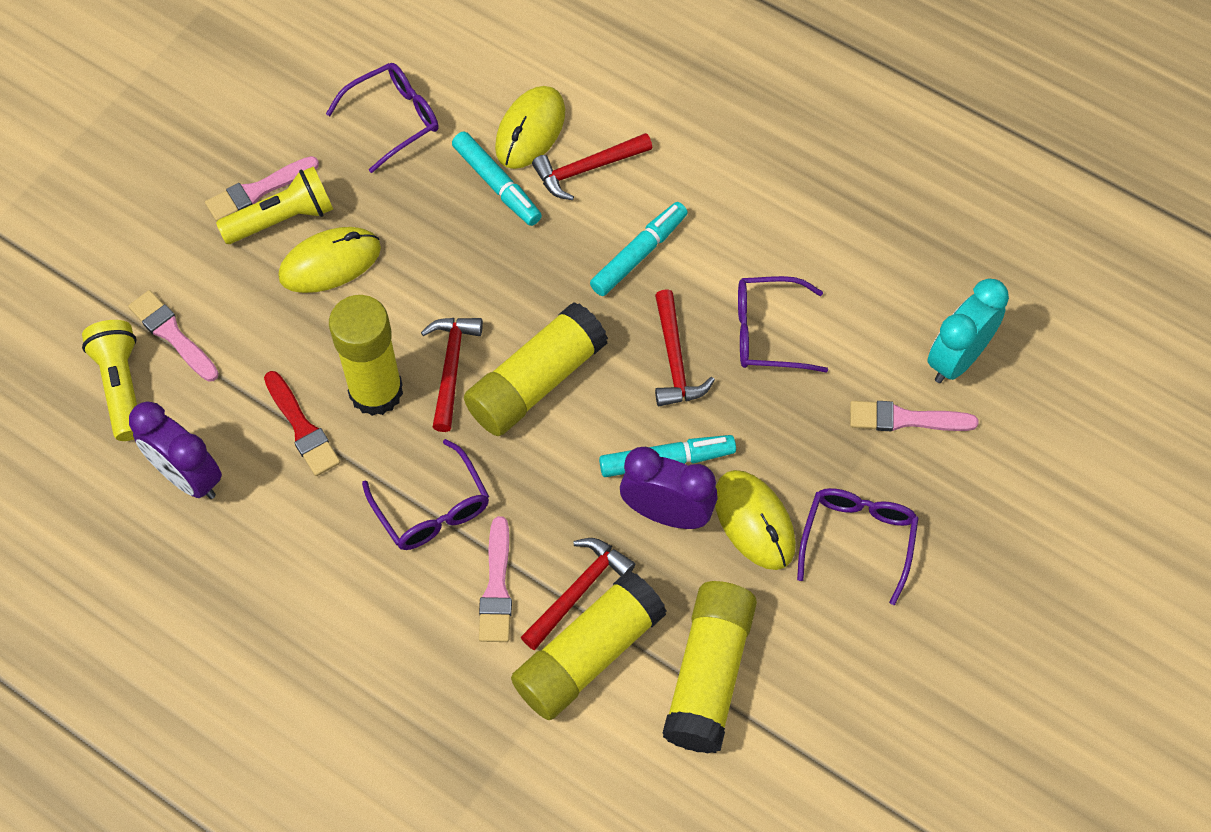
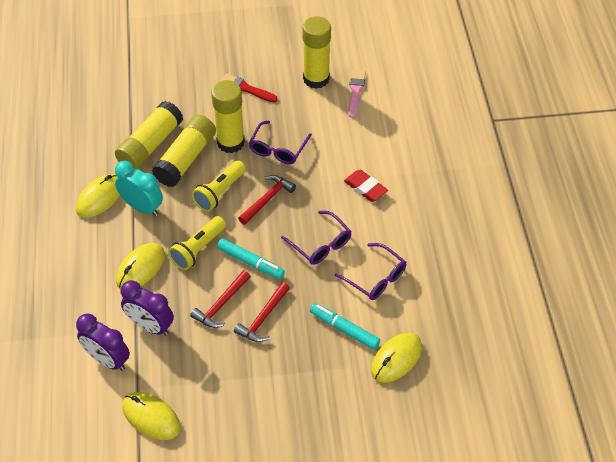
pink brush: [128,290,219,382] [205,156,319,222] [479,516,512,642] [850,401,978,431] = 4 -> [348,70,366,118] = 1
purple glasses: [326,63,439,173] [362,439,489,550] [738,276,828,373] [797,488,918,605] = 4 -> [249,121,312,164] [281,211,352,265] [334,243,406,300] = 3
red eraser: none = 0 -> [344,170,388,202] = 1
red hammer: [421,318,483,432] [521,538,635,650] [532,133,652,200] [655,289,715,406] = 4 -> [190,270,251,328] [234,282,290,342] [238,175,296,225] = 3
turquoise marker: [452,132,542,226] [590,202,688,296] [599,435,736,477] = 3 -> [217,238,285,279] [310,303,380,350] = 2
yellow mouse: [278,227,381,293] [495,86,565,169] [715,470,796,570] = 3 -> [76,174,120,218] [116,243,165,289] [122,392,180,440] [371,333,422,383] = 4

